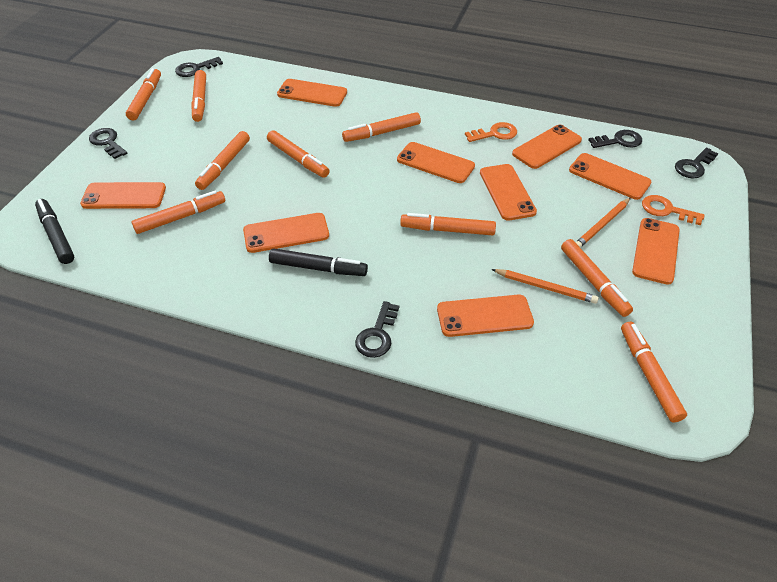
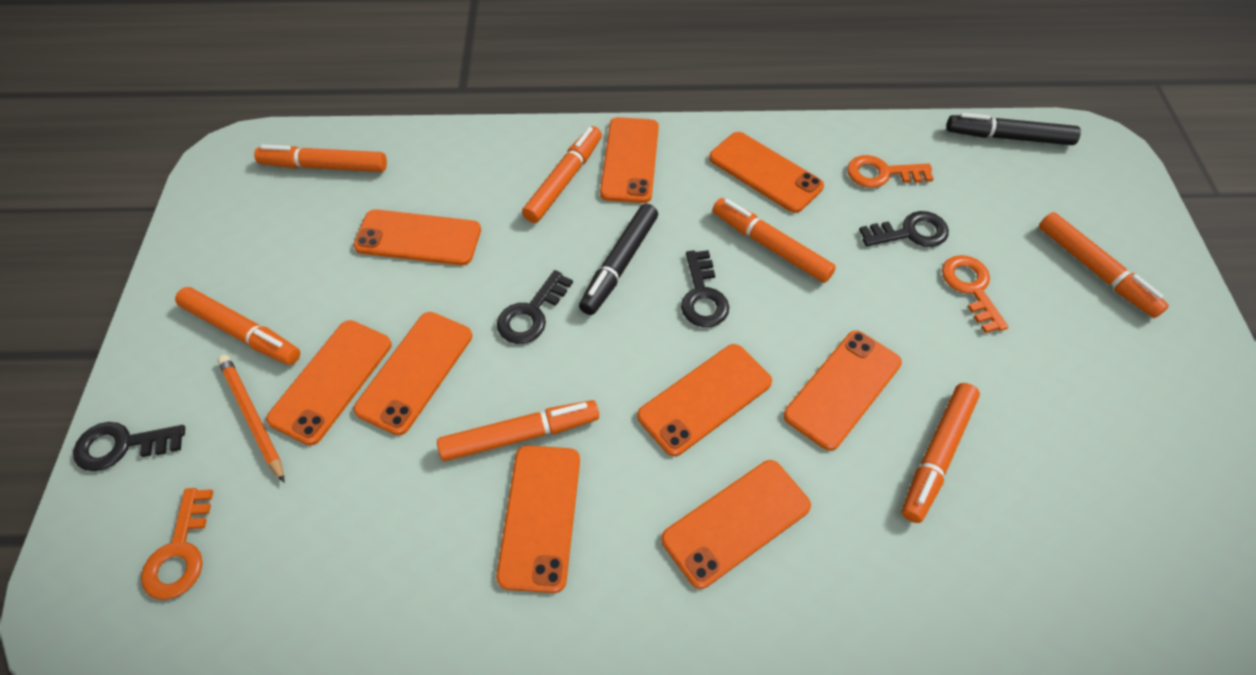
black key: [89,128,127,159] [175,57,223,77] [355,301,399,358] [588,130,642,148] [675,147,718,178] = 5 -> [73,422,185,471] [497,270,573,344] [681,250,729,327] [859,211,949,247] = 4
orange key: [465,122,517,142] [642,195,705,225] = 2 -> [141,488,213,600] [847,155,934,188] [942,255,1008,333] = 3
orange marker: [126,68,161,121] [132,190,225,234] [191,70,206,122] [195,131,250,190] [267,130,329,178] [342,112,421,142] [400,213,496,235] [561,239,633,317] [621,322,687,423] = 9 -> [175,287,300,365] [254,145,387,172] [437,400,599,461] [522,126,602,223] [712,198,836,283] [902,383,980,523] [1039,212,1169,318] = 7
orange pencil: [491,269,599,304] [575,198,631,248] = 2 -> [217,355,285,483] = 1

